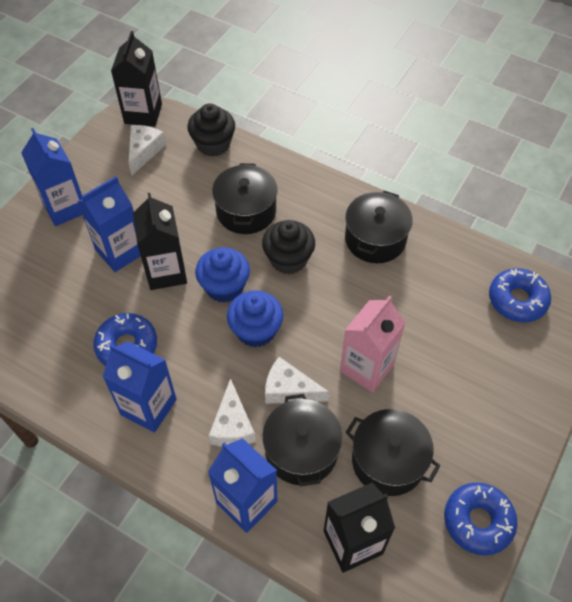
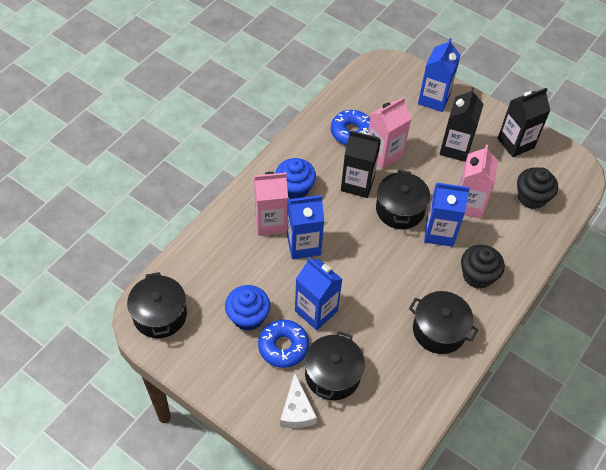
blue donut: [93,313,157,366] [444,482,517,556] [489,268,551,322] = 3 -> [258,320,309,368] [331,110,370,145] = 2
pink carton: [340,296,406,393] = 1 -> [254,172,288,236] [368,97,411,169] [458,145,498,219] = 3
white cheese: [128,125,167,176] [209,378,256,447] [265,357,330,404] = 3 -> [280,373,317,428] = 1

